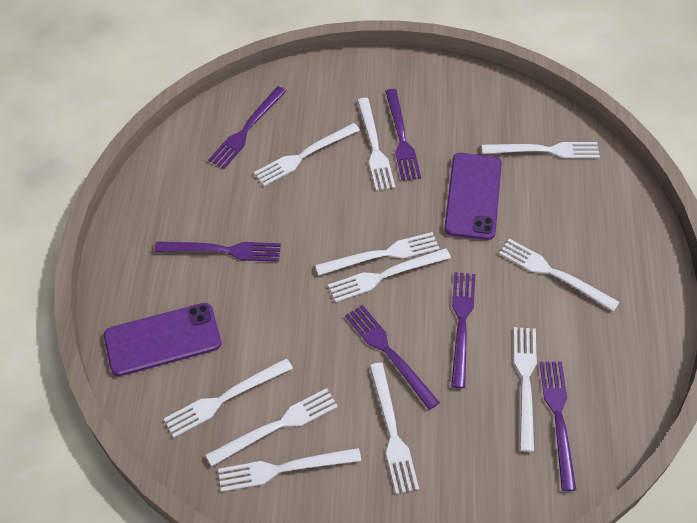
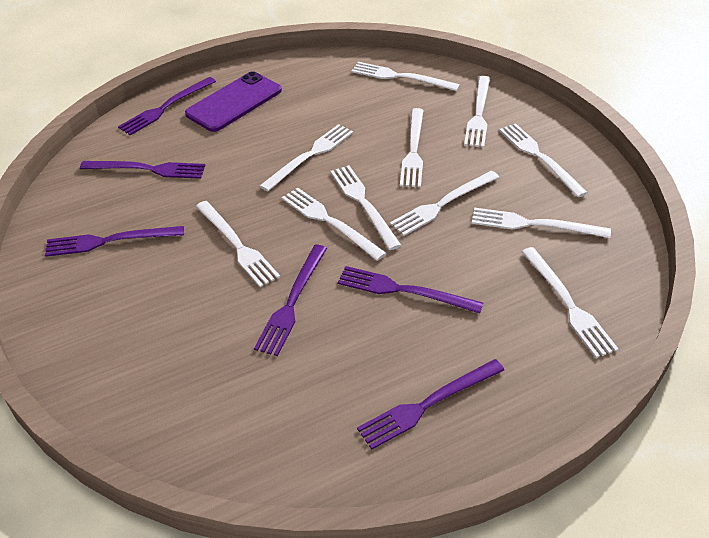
purple phone: [104,303,221,376] [444,153,502,240] = 2 -> [185,71,282,132] = 1

